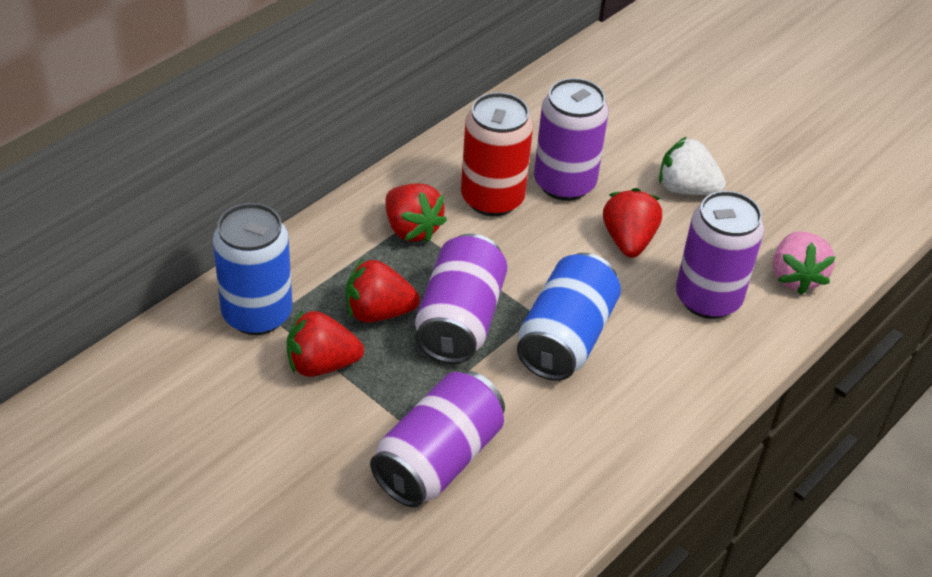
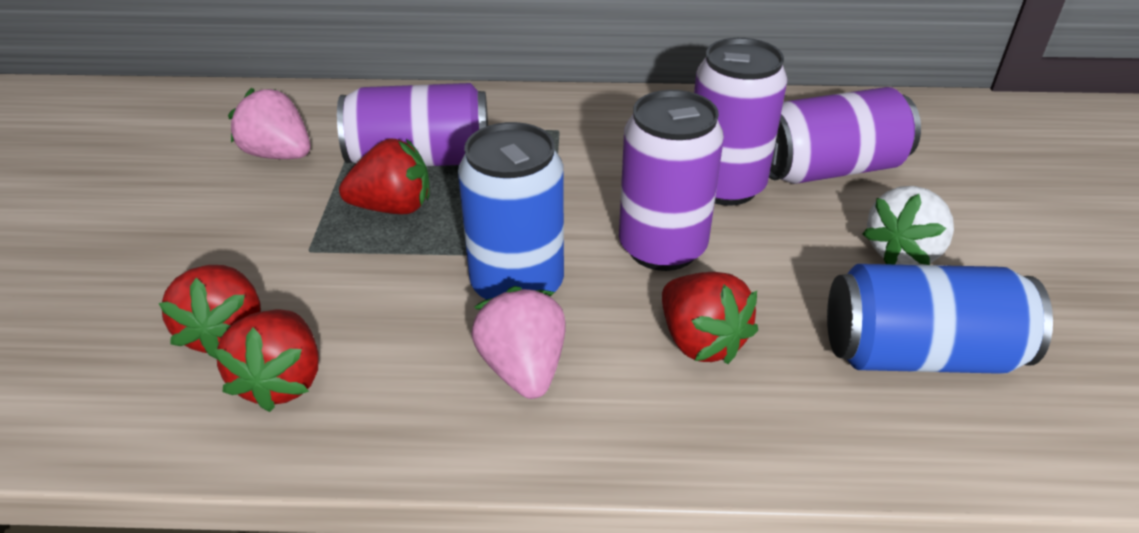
pink strawberry: [773,231,836,295] = 1 -> [228,88,311,159] [471,286,566,399] = 2
red can: [461,92,533,216] = 1 -> none = 0

